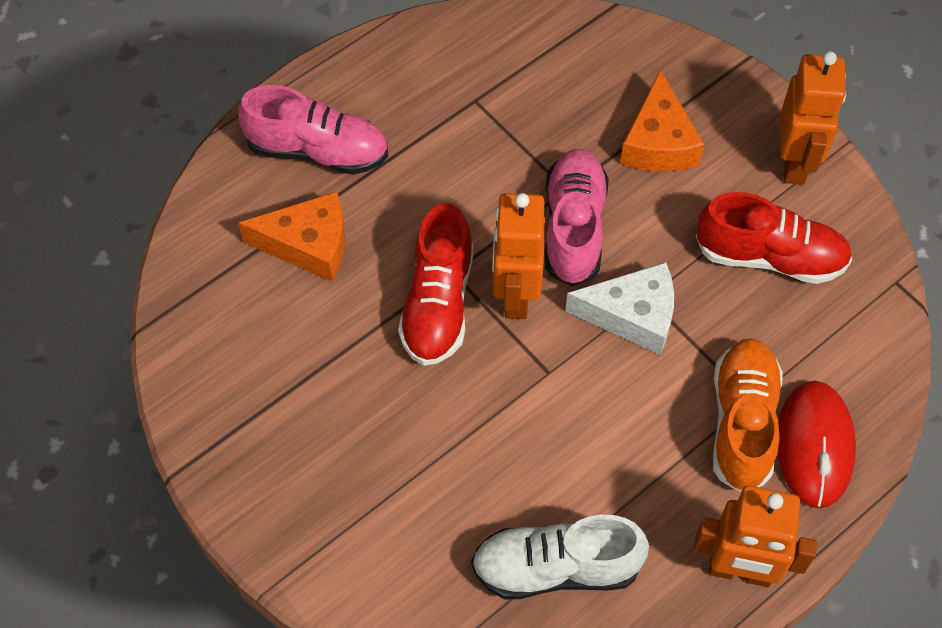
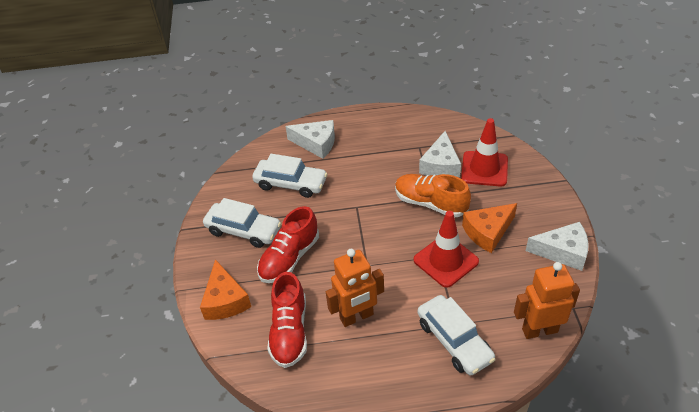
orange robot: [492,193,545,319] [694,485,817,587] [781,51,846,185] = 3 -> [326,249,384,327] [514,262,580,339] = 2
pink shoe: [238,85,388,175] [545,149,609,286] = 2 -> none = 0
red mouse: [777,381,856,508] = 1 -> none = 0
red traffic cone: none = 0 -> [414,211,479,288] [461,118,508,186] = 2
white car: none = 0 -> [203,198,281,248] [252,154,328,198] [418,295,496,375] = 3
white cheese: [565,262,674,355] = 1 -> [285,120,335,159] [419,131,461,177] [526,222,588,271] = 3
white shoe: [471,515,649,599] = 1 -> none = 0

